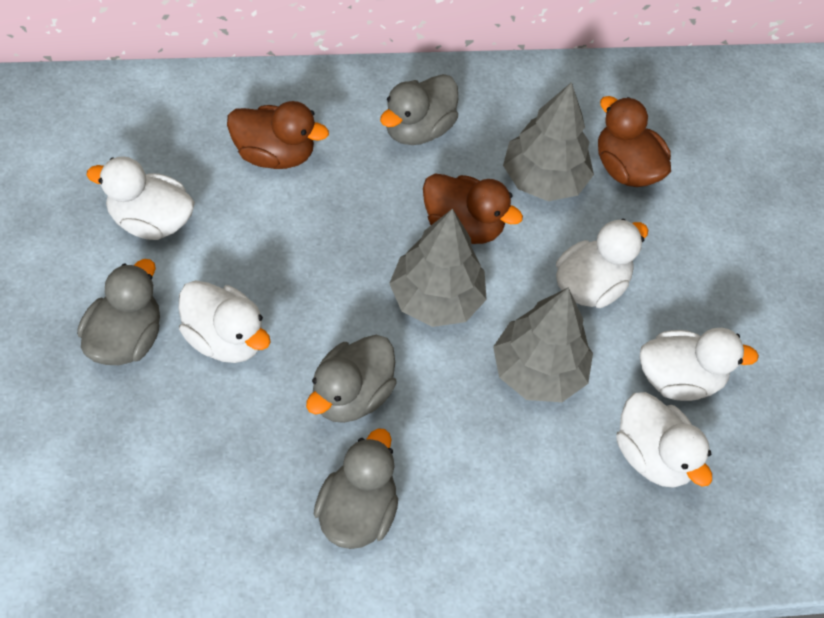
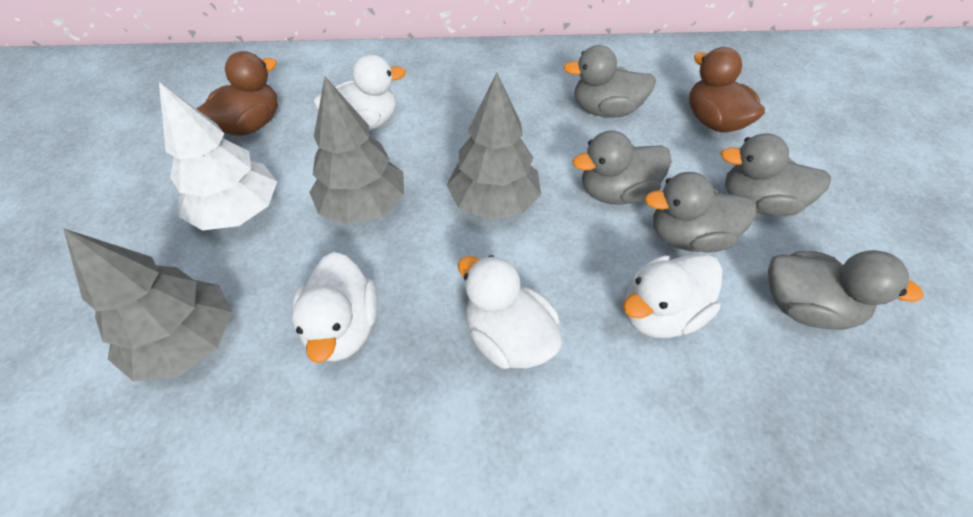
brown duck: [227,101,329,169] [423,173,523,244] [598,96,671,187] = 3 -> [196,51,278,136] [689,47,765,133] = 2
grey duck: [77,259,160,365] [306,335,397,423] [314,429,398,549] [380,74,458,145] = 4 -> [563,45,656,118] [573,130,672,205] [645,172,757,252] [721,133,831,216] [768,250,923,330] = 5
white duck: [86,156,195,240] [179,280,271,363] [556,219,648,308] [616,392,712,488] [640,328,759,401] = 5 -> [292,252,378,363] [314,54,406,130] [458,255,562,369] [623,254,722,338] = 4
white tree: none = 0 -> [159,82,277,231] = 1

